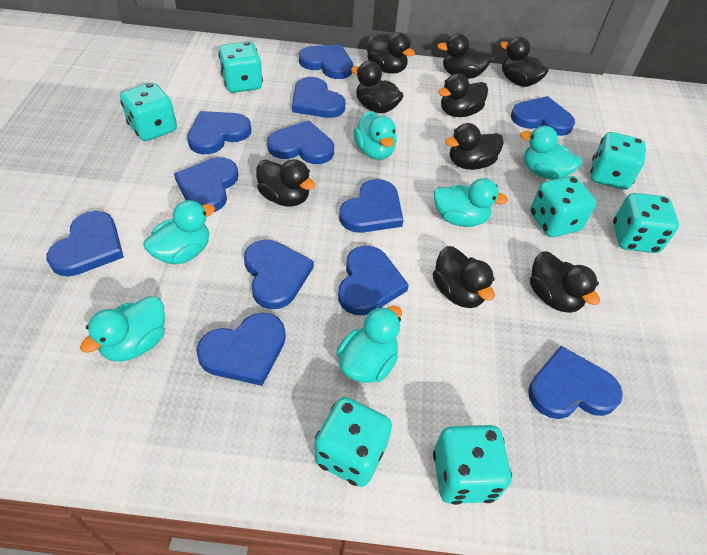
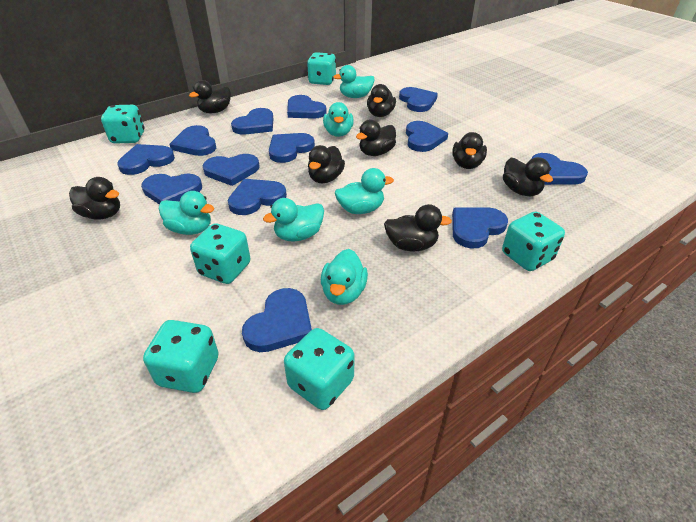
black duck: [256,159,316,207] [351,61,404,113] [367,32,415,74] [433,246,495,308] [437,33,492,79] [438,73,488,117] [445,123,504,170] [500,37,549,87] [530,251,600,313] = 9 -> [69,177,120,219] [189,80,231,113] [308,145,345,183] [356,120,396,156] [367,84,396,117] [384,204,452,251] [452,132,487,169] [503,157,553,196] = 8
blue heart: [47,211,124,276] [174,157,238,212] [187,111,251,154] [196,313,286,386] [244,240,314,309] [267,120,334,164] [292,77,345,118] [299,44,353,79] [338,246,409,315] [339,179,403,233] [511,96,575,136] [528,346,623,419] = 12 -> [117,144,175,175] [141,173,202,205] [170,125,216,156] [203,154,260,186] [228,179,287,215] [231,108,273,134] [242,288,312,352] [269,133,315,163] [287,95,327,119] [399,87,438,112] [406,121,448,152] [452,207,508,249] [531,153,588,185] = 13
turquoise dice: [120,82,177,141] [218,41,263,93] [314,397,392,487] [433,425,512,505] [530,176,596,237] [590,132,646,190] [613,193,679,253] = 7 -> [101,105,145,144] [143,320,219,393] [190,223,251,284] [284,328,355,410] [307,52,336,85] [502,212,565,271] = 6

